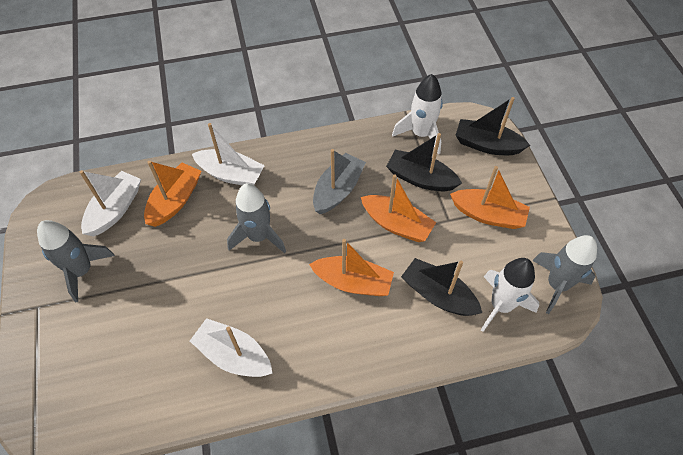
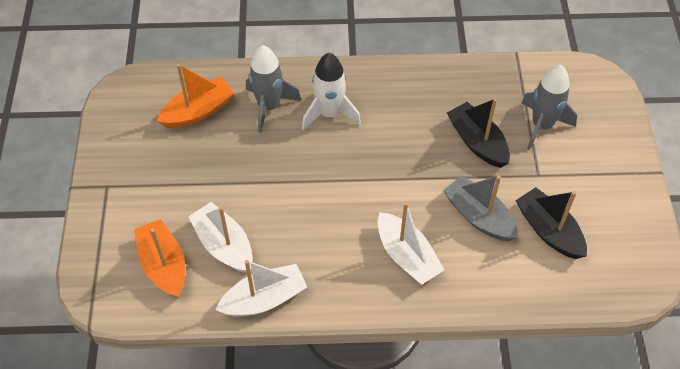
black boat: [386,133,462,191] [401,258,482,316] [455,97,530,155] = 3 -> [447,98,510,168] [515,187,587,259] = 2
grey rocket: [37,220,115,302] [227,183,286,253] [532,235,597,314] = 3 -> [246,45,302,133] [521,65,577,150] = 2
orange boat: [144,161,201,227] [309,239,394,296] [361,174,436,242] [450,166,530,229] = 4 -> [134,219,185,298] [157,64,234,128] = 2
white rocket: [392,74,443,154] [481,258,539,332] = 2 -> [302,53,361,131] = 1

